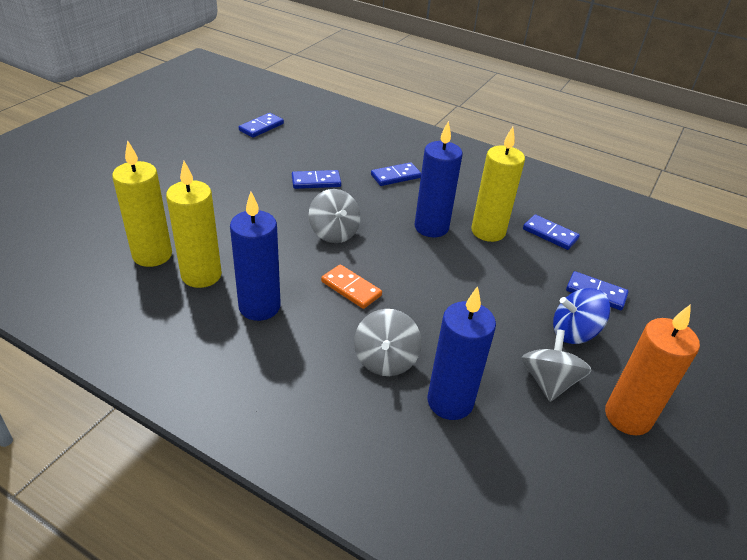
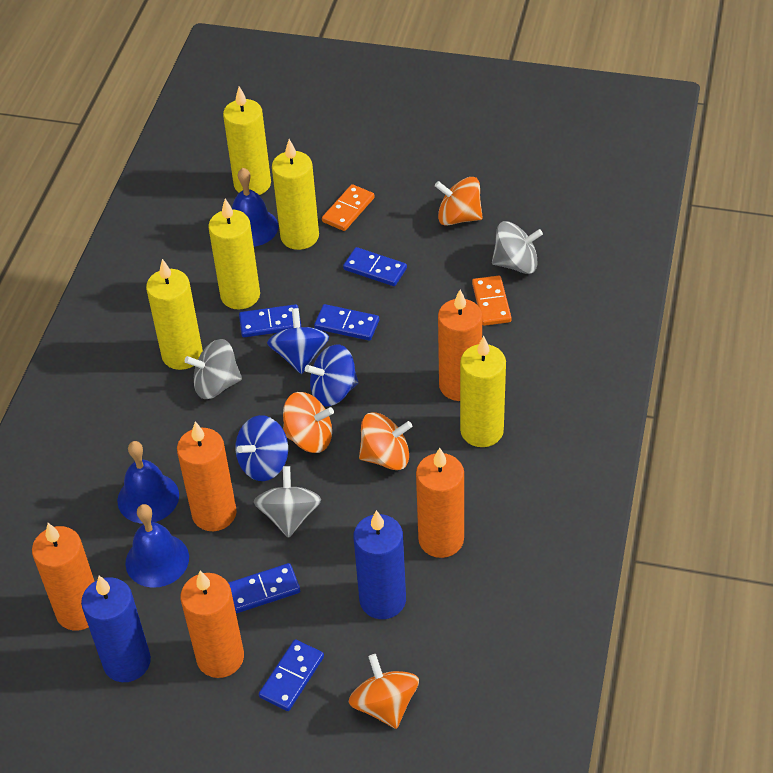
blue bell: none = 0 -> [117,441,179,523] [125,504,189,588] [232,168,278,247] = 3
blue candle: [230,192,281,321] [414,121,463,237] [427,286,496,420] = 3 -> [81,576,151,682] [354,510,406,619] = 2
blue spinning top: [553,288,610,344] = 1 -> [235,415,288,481] [267,308,329,374] [305,344,359,407] = 3
orange candle: [605,304,700,436] = 1 -> [32,523,95,631] [177,422,237,531] [181,571,244,678] [416,448,464,558] [438,290,482,401] = 5
orange domino: [321,264,382,309] = 1 -> [322,184,374,231] [472,276,512,326] = 2
orange spinning top: none = 0 -> [283,392,334,453] [349,654,419,729] [359,412,412,470] [435,177,483,226] = 4
yellow candle: [112,140,172,267] [166,161,222,288] [471,127,525,242] = 3 -> [146,259,203,370] [208,199,260,310] [223,86,271,195] [272,139,319,250] [460,336,506,447] = 5

